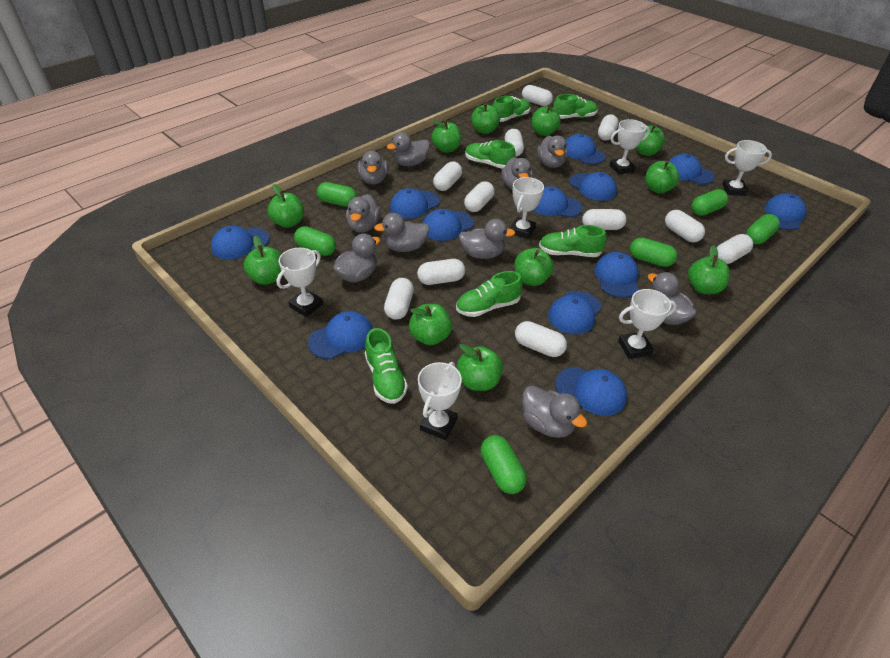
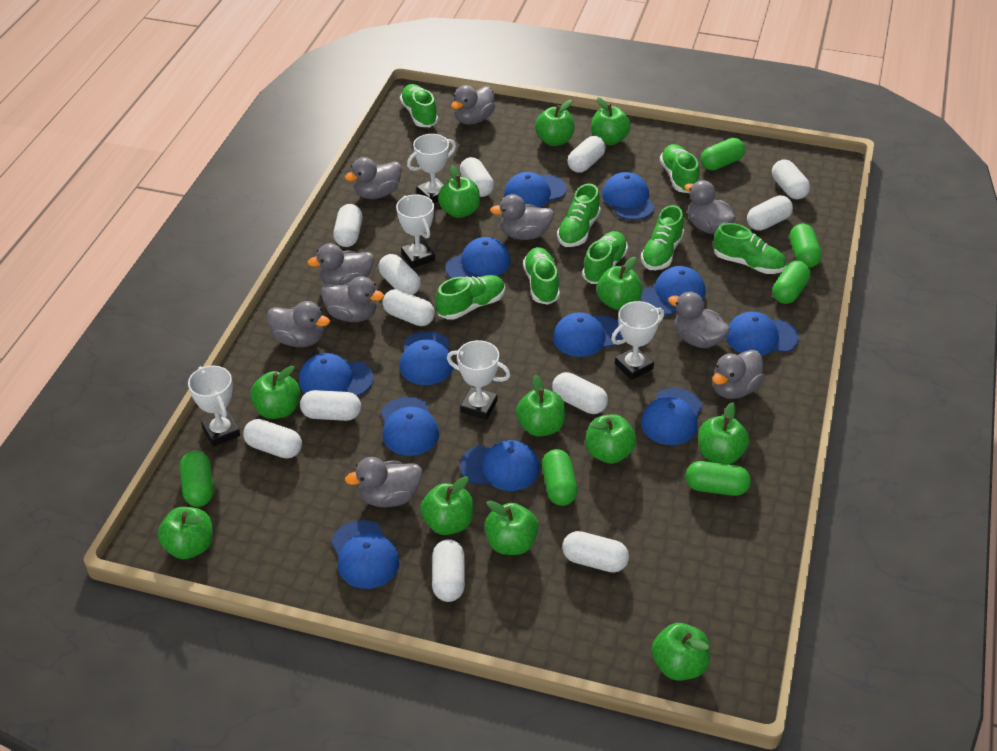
green apple: [244,236,281,285] [268,184,304,228] [409,304,452,345] [432,120,461,153] [457,344,503,391] [472,103,500,134] [515,248,553,286] [532,104,562,136] [636,124,665,156] [645,161,679,193] [688,245,730,294] = 11 -> [158,507,213,559] [250,366,300,419] [420,476,473,535] [438,165,480,218] [484,500,539,555] [516,375,565,437] [535,100,574,146] [586,414,636,464] [591,97,631,145] [597,257,643,310] [651,623,710,681] [698,402,749,464] = 12
green shoe: [365,328,408,404] [456,271,523,317] [465,140,516,169] [492,96,531,122] [539,225,606,257] [553,94,598,119] = 6 -> [400,84,438,127] [436,275,505,320] [523,247,560,305] [557,184,601,247] [582,231,628,284] [641,205,684,270] [660,144,699,193] [713,223,786,274] = 8
white capsule: [384,278,414,320] [417,259,465,285] [433,161,462,191] [464,181,494,212] [505,129,524,157] [515,321,567,357] [522,85,553,106] [582,209,626,230] [598,115,618,141] [665,210,705,242] [717,234,753,264] = 11 -> [243,419,302,458] [300,390,361,421] [333,204,362,247] [378,254,421,295] [382,289,435,326] [432,539,465,602] [460,157,494,197] [552,372,608,414] [562,531,629,573] [567,136,606,173] [747,195,793,231] [772,159,810,199] = 12
white trophy: [277,248,323,317] [418,362,462,440] [510,177,544,239] [610,119,650,174] [618,289,677,359] [722,140,772,196] = 6 -> [188,366,240,447] [396,194,435,268] [407,134,456,203] [447,340,511,420] [611,301,664,380] = 5

